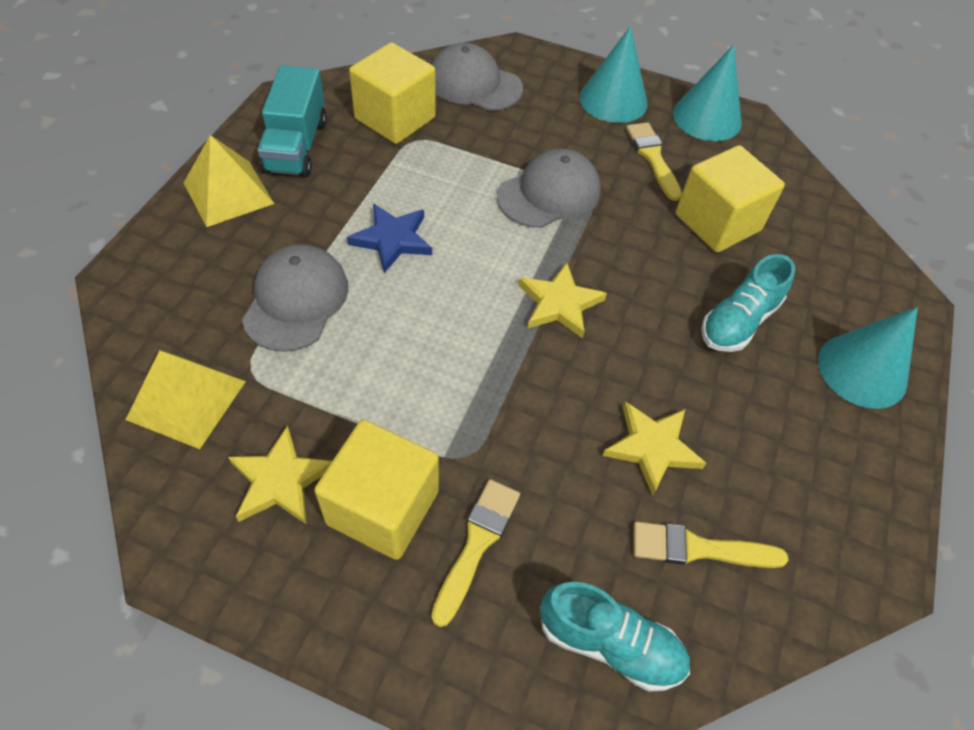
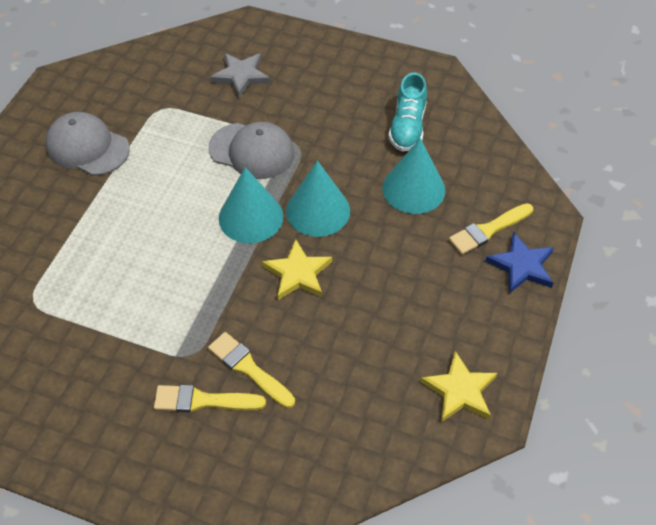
grey cap: [242,244,348,352] [431,43,523,111] [497,148,601,228] = 3 -> [46,112,130,176] [209,122,294,179] = 2
grey star: none = 0 -> [210,53,271,98] = 1
turquoise shoe: [540,582,690,692] [701,254,795,352] = 2 -> [388,72,427,151] = 1
turquoise truck: [257,65,327,177] = 1 -> none = 0
yellow cube: [314,419,439,560] [349,42,436,144] [676,145,785,253] = 3 -> none = 0
yellow pyramid: [126,350,246,449] [184,135,274,227] = 2 -> none = 0
yellow star: [228,425,332,524] [519,262,607,338] [602,401,707,496] = 3 -> [262,239,332,300] [421,351,497,422] = 2

